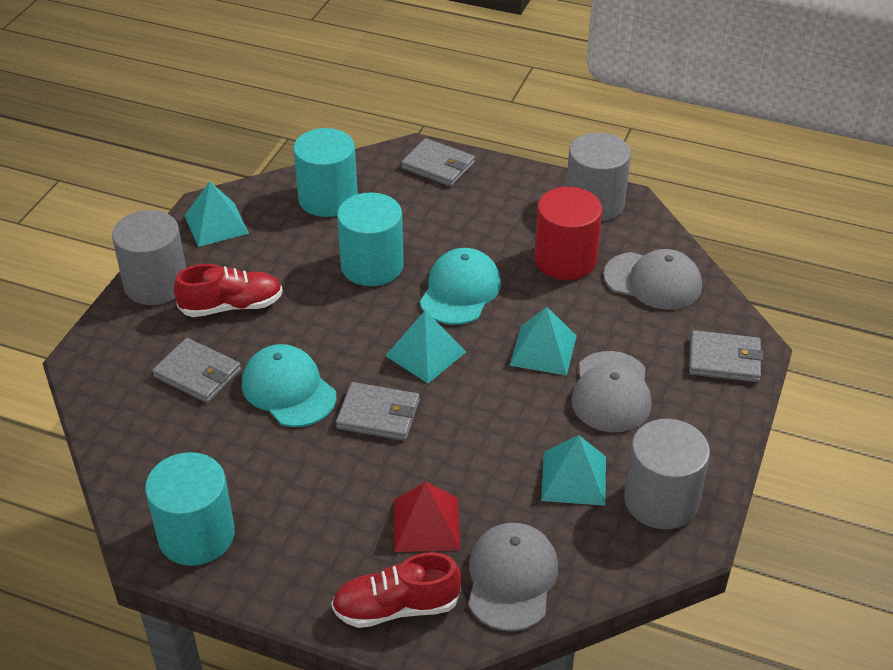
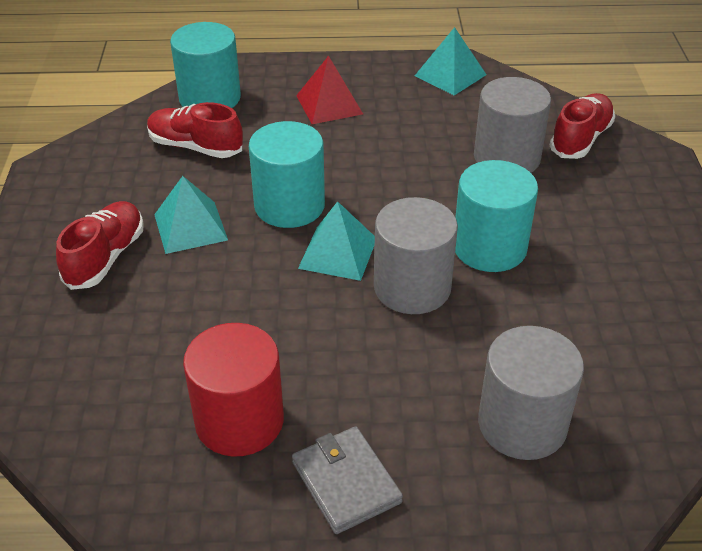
grey cap: [468,523,558,631] [571,351,652,432] [604,249,702,310] = 3 -> none = 0
grey wallet: [152,338,241,403] [336,382,420,441] [401,138,475,187] [689,330,763,382] = 4 -> [292,426,403,534] = 1
red shoe: [174,264,283,317] [331,552,461,628] = 2 -> [56,201,144,290] [147,102,243,158] [550,93,615,159] = 3
turquoise cap: [242,344,336,427] [420,248,501,325] = 2 -> none = 0
turquoise pyramid: [184,182,249,247] [385,310,466,383] [509,307,577,376] [541,435,606,506] = 4 -> [154,176,228,254] [298,201,375,281] [415,27,486,95] = 3

